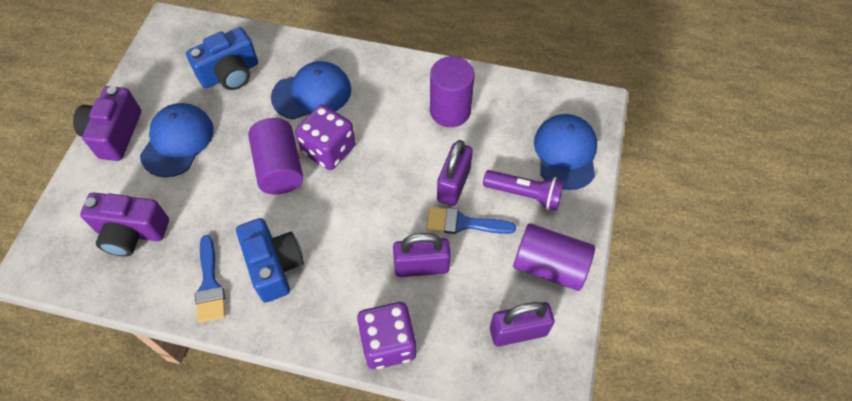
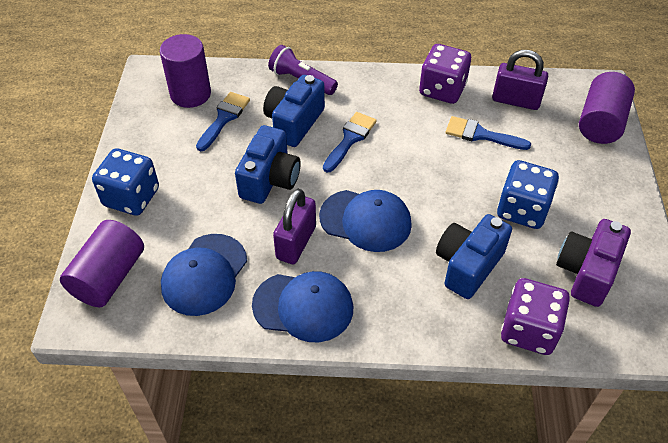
blue brush: [195,235,225,323] [426,207,516,234] = 2 -> [196,92,250,151] [323,112,377,173] [445,116,531,150] = 3
blue camera: [186,27,258,90] [236,218,304,303] = 2 -> [235,125,301,204] [263,75,325,147] [436,214,512,299] = 3
blue dice: none = 0 -> [92,148,159,216] [497,160,559,229] = 2
purple camera: [73,86,141,161] [80,192,169,257] = 2 -> [556,219,631,307] = 1
purple padlock: [393,233,451,277] [437,140,473,206] [490,302,554,346] = 3 -> [273,189,316,264] [492,50,548,110] = 2

